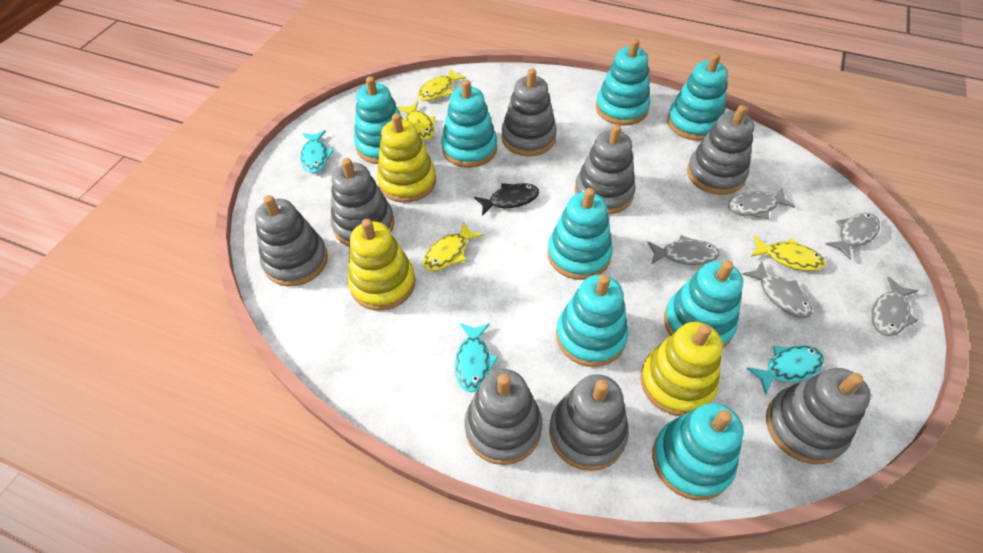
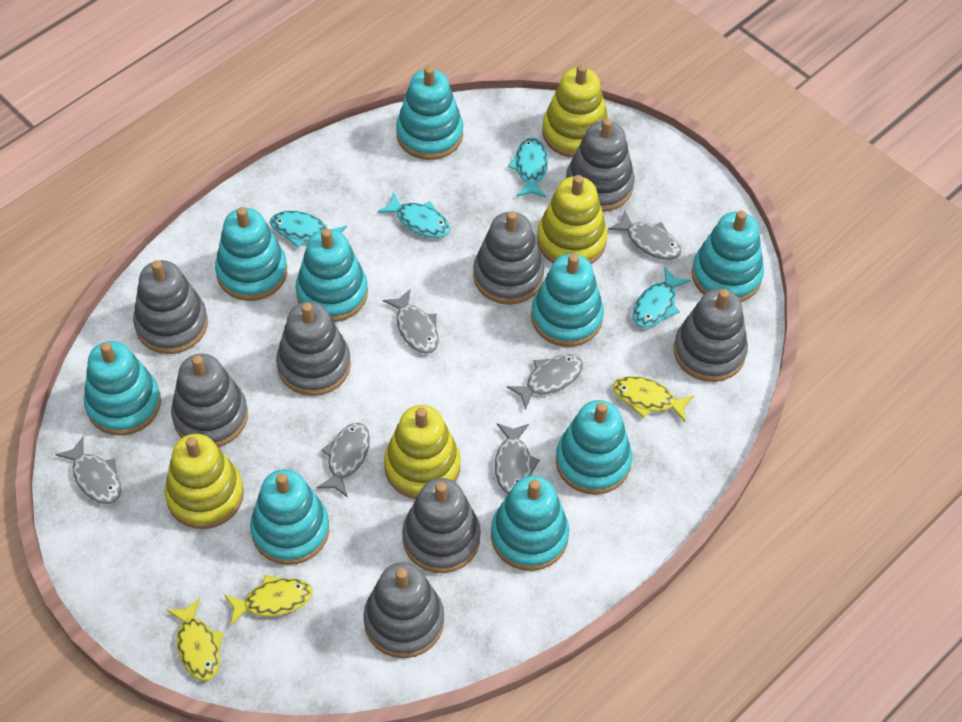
black fish: [474,183,539,216] = 1 -> none = 0
grey fish: [647,235,720,265] [728,188,795,219] [742,261,812,318] [826,213,880,260] [872,277,918,336] = 5 -> [55,437,121,504] [316,423,370,498] [383,289,439,354] [495,423,540,494] [507,354,583,410] [608,211,681,260] = 6
turquoise fish: [300,130,334,173] [455,323,498,392] [746,345,824,395] = 3 -> [270,211,347,248] [377,192,451,238] [508,138,548,197] [633,267,691,328] = 4
turquoise stacking toy: [354,76,403,164] [441,79,497,168] [547,188,613,280] [556,274,628,367] [596,39,650,126] [652,403,744,500] [664,260,743,349] [667,53,728,141] = 8 -> [84,341,161,436] [215,207,287,301] [250,469,329,565] [296,228,368,322] [396,66,463,160] [491,476,569,571] [531,254,604,347] [556,400,632,495] [692,211,764,302] = 9
yellow fish: [397,101,435,140] [417,69,466,101] [423,222,483,271] [751,236,826,271] = 4 -> [167,598,223,681] [224,575,313,626] [613,376,694,422] = 3
yellow stacking toy: [348,219,416,311] [377,113,436,203] [640,322,722,416] = 3 -> [164,434,244,529] [384,405,460,499] [537,175,608,264] [542,64,608,158] = 4

